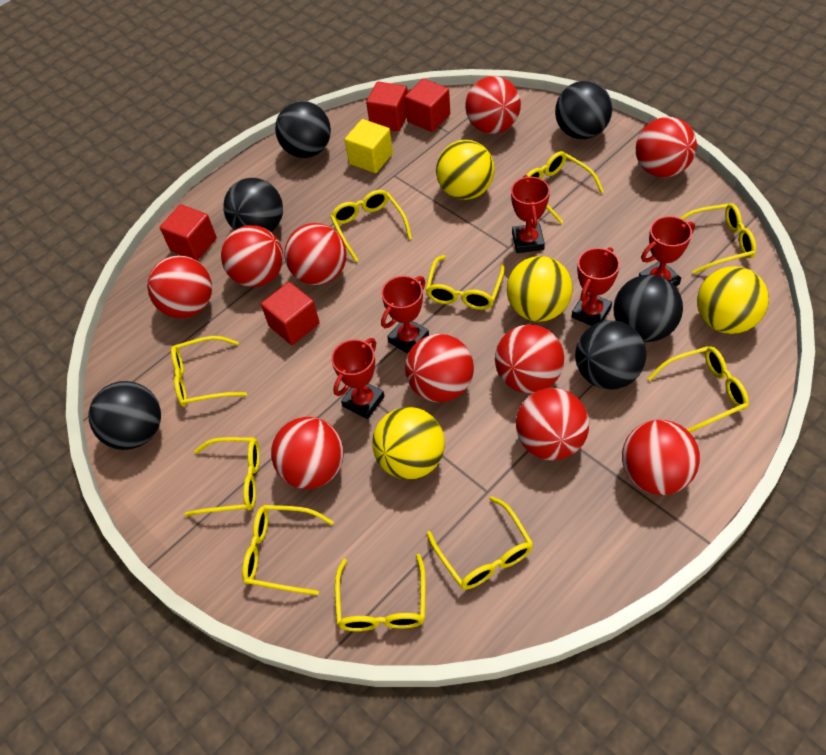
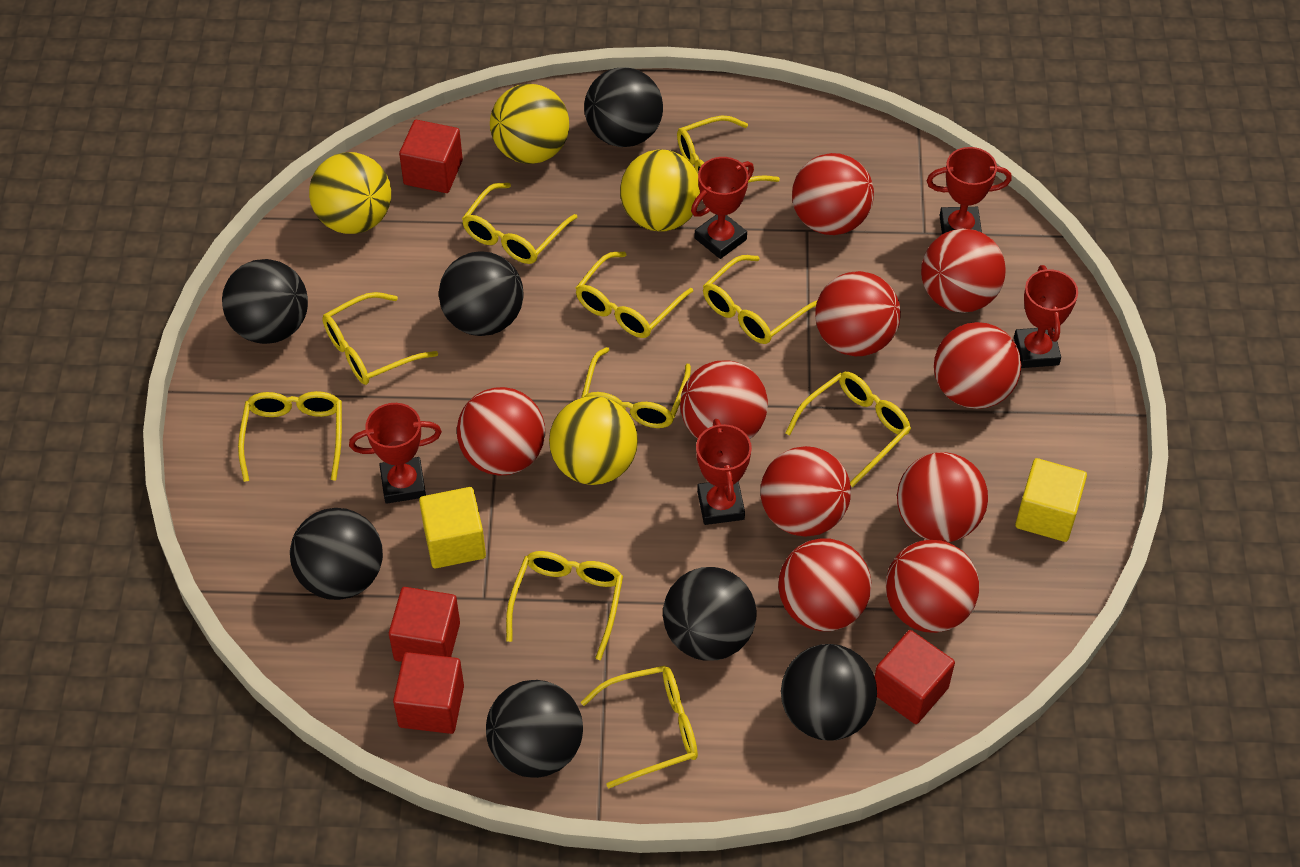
black ball: [88,381,161,450] [223,178,283,232] [275,101,331,158] [555,81,612,139] [575,320,646,389] [613,275,683,342] = 6 -> [222,259,308,344] [290,508,383,600] [439,251,524,336] [486,680,583,778] [584,67,663,147] [663,567,757,661] [781,644,877,740] = 7
yellow cube: [345,119,393,173] = 1 -> [419,487,486,568] [1015,458,1087,542] = 2

